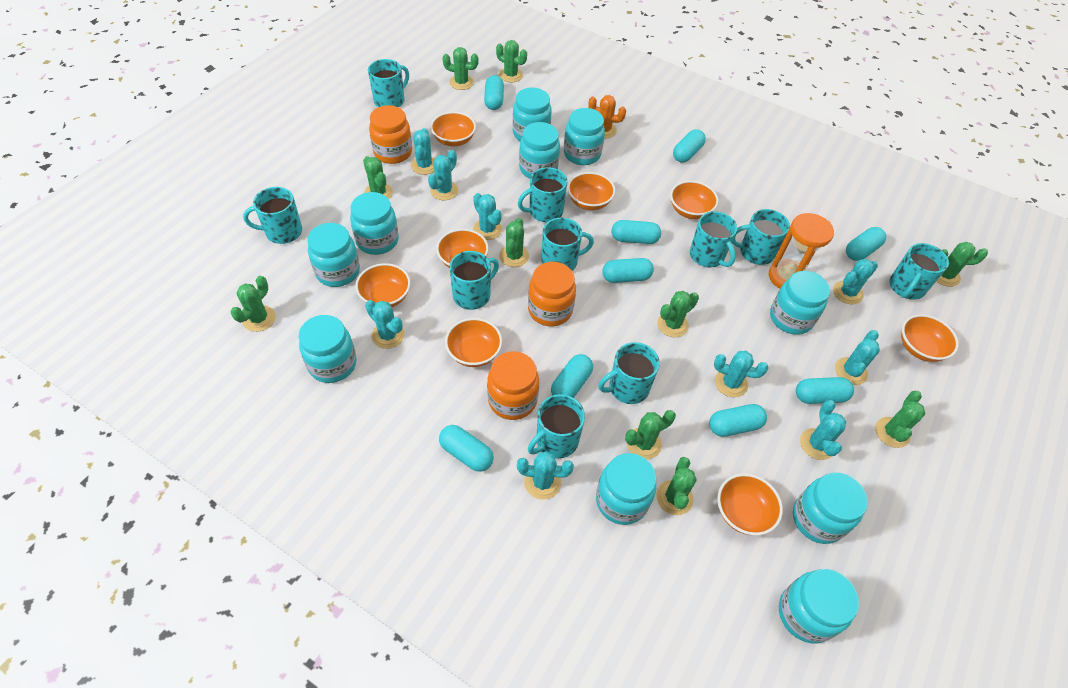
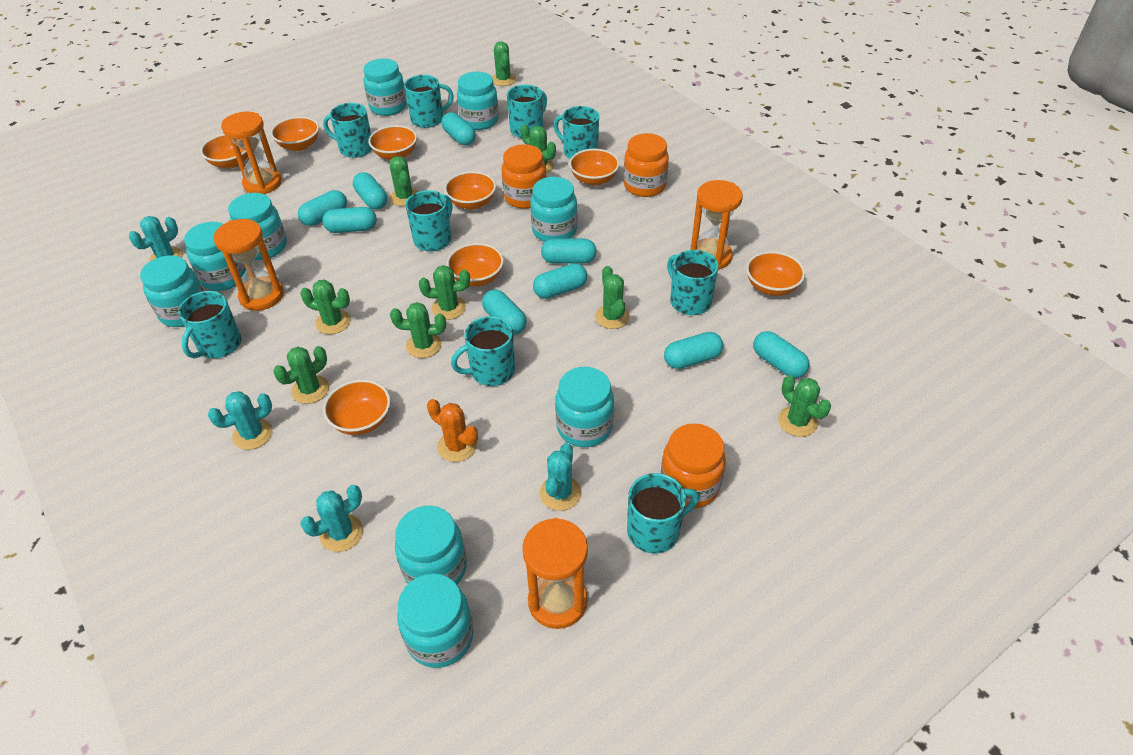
green cactus: [231,276,276,332] [363,156,393,199] [443,47,479,90] [496,40,527,82] [499,218,529,267] [625,410,676,460] [656,457,697,515] [657,291,699,337] [875,391,925,448] [936,242,988,287] = 10 -> [273,346,329,404] [300,280,351,334] [390,156,418,206] [390,302,446,358] [419,265,470,320] [492,41,516,86] [521,124,556,173] [595,266,630,329] [778,375,831,437] = 9
orange hourglass: [769,213,834,289] = 1 -> [213,219,284,311] [221,112,282,194] [522,518,588,629] [690,180,743,270] = 4
turquoise cactus: [365,300,405,349] [411,128,435,175] [428,150,458,200] [473,193,502,240] [517,451,574,500] [714,351,769,397] [800,400,846,460] [833,259,878,304] [835,330,880,385] = 9 -> [129,216,183,262] [208,391,273,450] [300,485,363,552] [540,443,582,511] = 4
turquoise jar: [299,315,357,383] [308,223,360,287] [350,192,399,255] [512,87,552,141] [519,122,560,178] [564,108,605,165] [596,453,656,525] [770,271,830,335] [779,569,859,644] [793,473,868,544] = 10 -> [140,255,204,327] [184,222,246,291] [228,193,287,260] [363,59,407,116] [395,506,467,584] [397,573,474,668] [457,72,499,130] [531,177,577,242] [555,367,614,447] = 9
turquoise mug: [243,187,302,244] [368,59,409,107] [449,251,499,310] [518,167,567,222] [528,394,585,458] [541,218,594,271] [598,342,660,404] [690,211,737,268] [732,209,790,265] [889,243,949,300] = 10 -> [178,291,241,359] [323,103,372,158] [404,75,454,128] [405,190,452,252] [451,316,515,386] [507,85,547,138] [554,106,599,159] [627,473,699,554] [667,250,719,315] = 9

